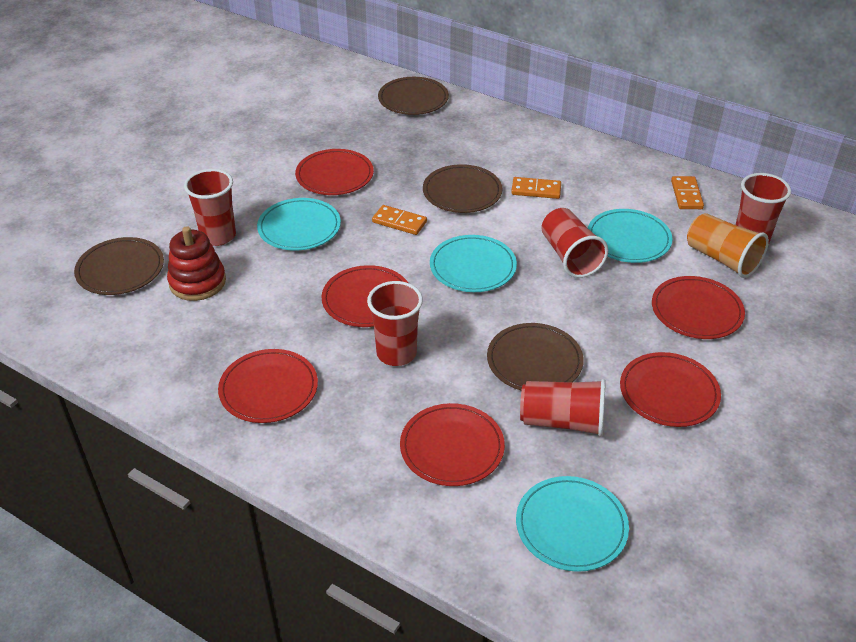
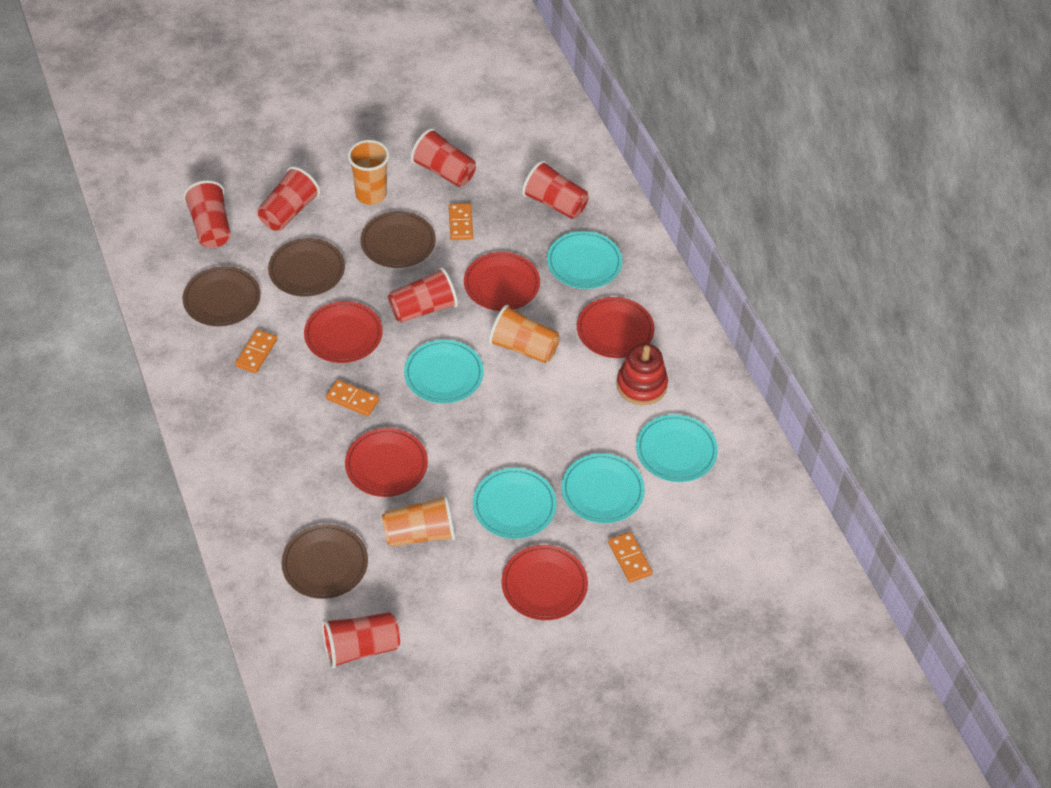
orange cup: [687,213,769,278] = 1 -> [348,140,390,205] [382,494,455,547] [489,305,560,363] = 3
orange domino: [372,205,427,235] [511,177,561,199] [671,176,704,209] = 3 -> [235,329,277,373] [326,380,380,416] [449,203,473,240] [608,532,653,583] = 4
red cup: [184,169,236,246] [367,281,423,366] [520,379,606,437] [541,208,608,278] [736,173,791,245] = 5 -> [183,180,231,248] [257,166,320,231] [322,612,400,669] [388,267,458,323] [411,128,476,187] [522,160,589,219] = 6
red plate: [218,349,318,423] [295,149,374,195] [321,265,408,327] [400,403,505,486] [620,352,721,427] [652,276,745,339] = 6 -> [304,301,383,363] [345,428,428,497] [464,252,540,311] [501,545,588,620] [577,297,654,358] = 5
turquoise plate: [257,198,341,251] [430,235,517,292] [516,476,629,572] [588,209,673,263] = 4 -> [404,340,484,403] [473,468,557,539] [547,231,622,289] [562,453,645,523] [636,414,718,482] = 5

